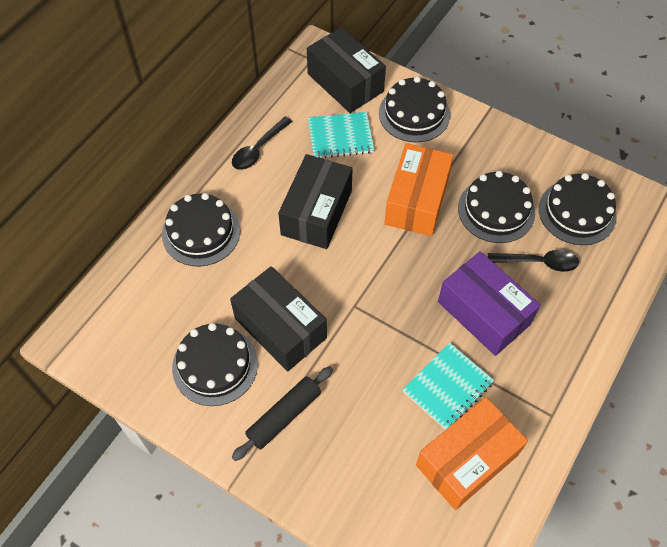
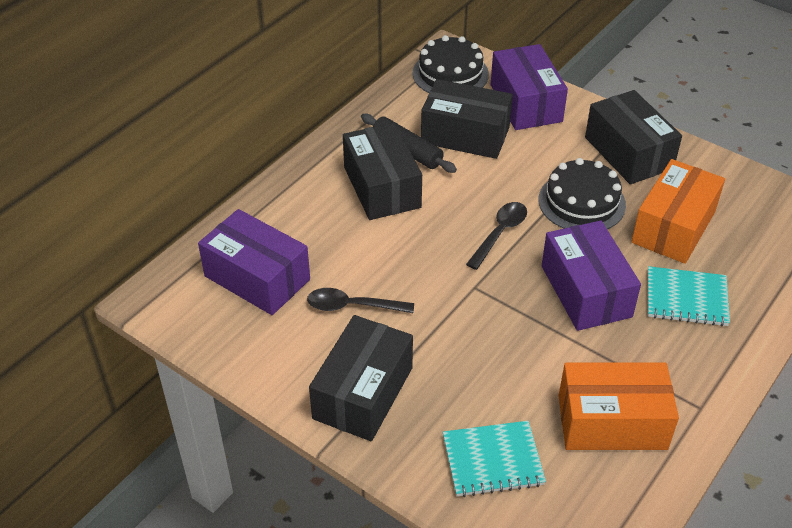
black box: [230,266,327,372] [278,154,353,249] [307,27,386,113] = 3 -> [309,315,413,441] [343,123,422,220] [421,79,513,159] [585,90,682,185] = 4
black cake: [162,193,240,267] [172,323,258,406] [379,76,450,142] [458,171,535,243] [539,173,617,245] = 5 -> [412,35,489,93] [539,158,626,229] = 2
purple box: [438,251,541,356] = 1 -> [198,209,310,315] [491,44,568,130] [542,221,641,331] = 3

